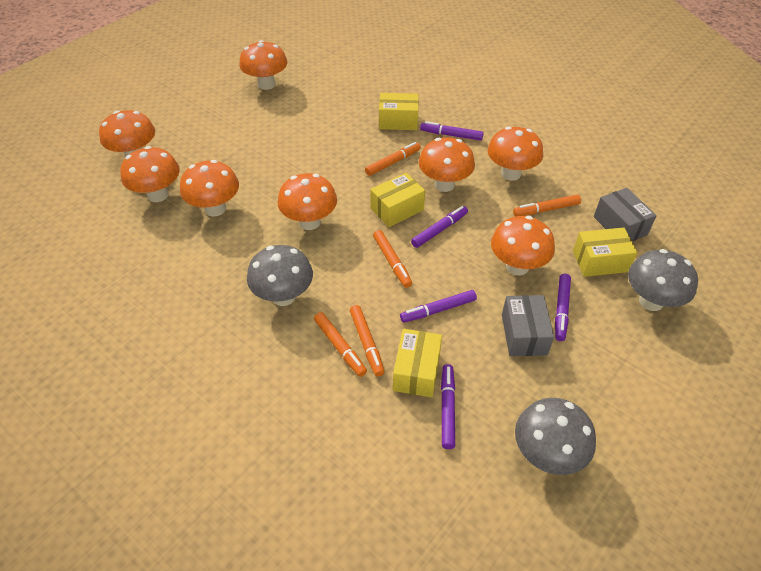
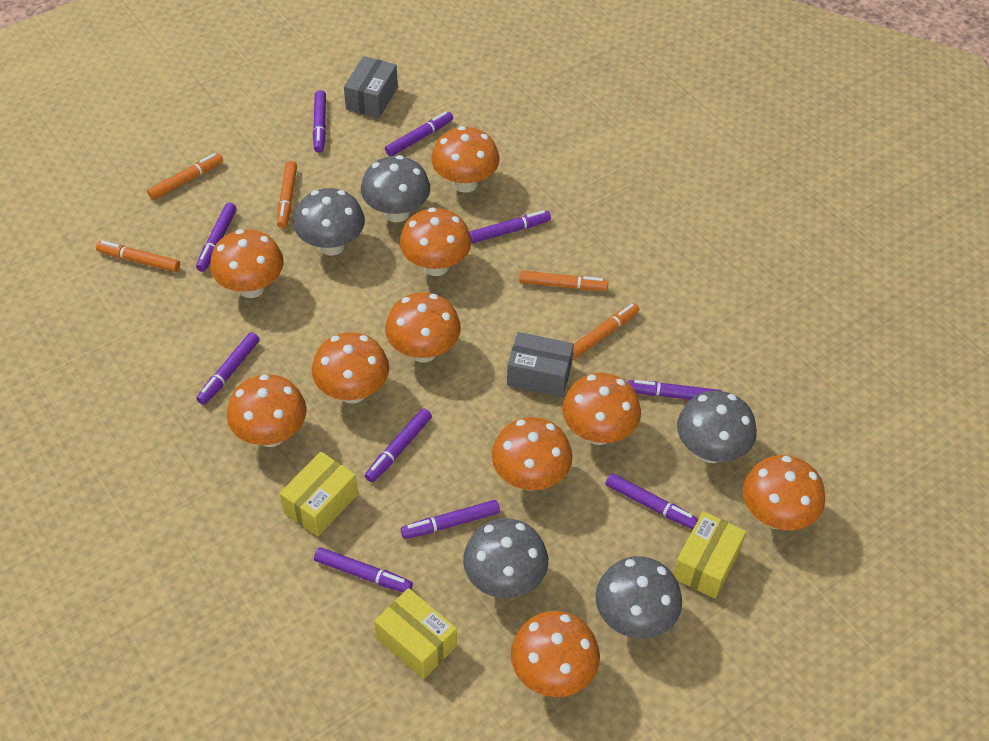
grey mushroom: [247,245,313,306] [515,398,596,475] [628,249,698,311] = 3 -> [293,188,365,256] [361,155,430,222] [463,518,548,598] [596,556,682,639] [677,391,757,463] = 5
orange mushroom: [99,110,155,158] [121,146,180,202] [180,160,239,216] [239,40,287,90] [278,173,337,230] [419,137,475,192] [488,127,543,181] [491,216,555,275] = 8 -> [210,229,284,298] [227,374,307,447] [312,332,389,404] [385,292,461,363] [400,207,471,276] [431,126,500,193] [492,417,572,491] [511,611,600,697] [562,373,641,445] [743,455,825,530] = 10
purple marker: [400,290,477,323] [411,206,468,248] [420,121,483,141] [441,364,455,449] [555,274,571,341] = 5 -> [196,203,237,272] [196,332,260,405] [313,90,326,153] [314,547,413,593] [365,408,432,482] [385,111,453,156] [401,500,500,539] [469,210,551,243] [606,473,698,529] [628,380,722,400] = 10
yellow box: [370,173,425,227] [379,93,419,130] [393,329,442,398] [573,228,638,277] = 4 -> [280,452,358,536] [374,588,457,679] [673,511,746,599] = 3

